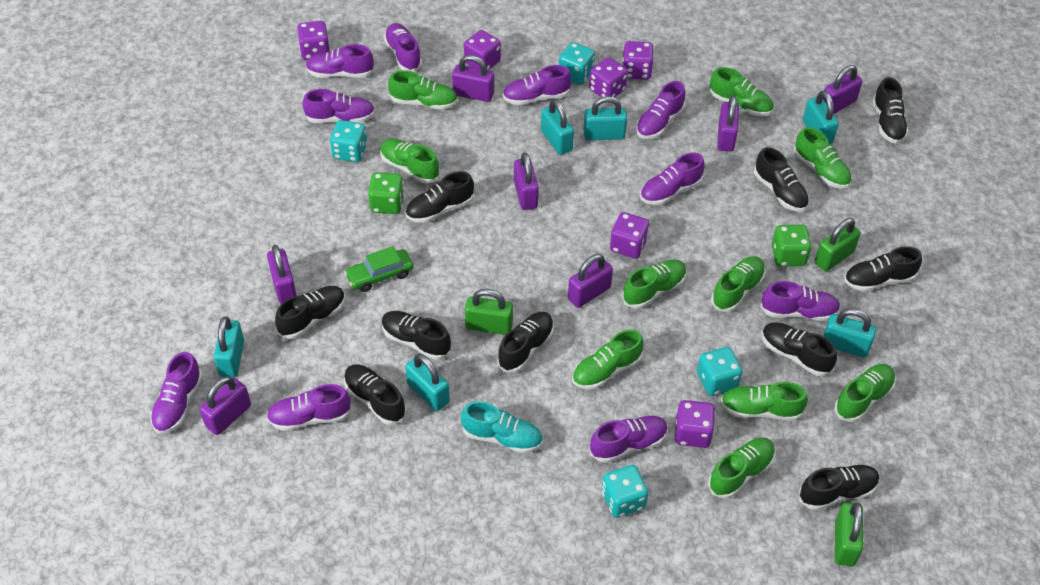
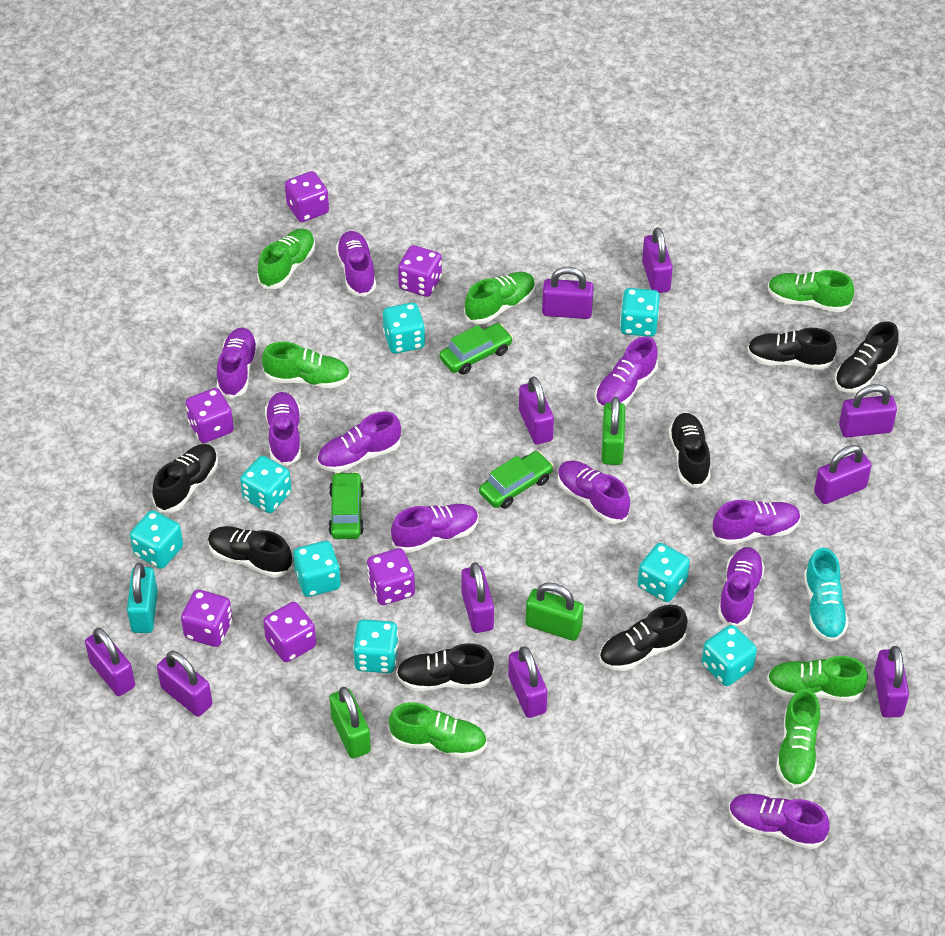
black shoe: [275,286,345,339] [344,364,406,425] [381,311,451,360] [406,171,474,223] [497,312,554,373] [754,147,809,212] [762,322,837,376] [799,464,880,510] [844,246,922,291] [873,77,909,144] = 10 -> [153,444,218,513] [208,526,292,578] [396,643,494,691] [599,605,688,671] [669,413,711,488] [747,328,837,370] [835,321,899,393] = 7
green car: [344,246,413,292] = 1 -> [328,472,364,539] [439,323,513,375] [479,451,554,509] = 3
green dice: [368,172,404,214] [772,225,812,267] = 2 -> none = 0
green shoe: [380,139,440,183] [388,70,458,110] [572,329,643,389] [622,260,687,309] [708,438,775,499] [710,67,774,116] [711,256,766,312] [721,382,808,421] [794,127,852,189] [834,364,896,422] = 10 -> [257,228,315,289] [262,342,350,388] [389,702,487,758] [464,272,536,324] [767,656,868,702] [768,270,854,312] [776,689,820,788] = 7
purple padlock: [200,376,251,435] [267,245,297,304] [452,55,494,102] [514,152,539,210] [568,254,613,308] [717,95,739,152] [823,65,862,114] = 7 -> [85,628,135,696] [157,651,212,717] [461,562,494,633] [508,646,547,718] [519,376,554,445] [542,267,594,319] [642,227,673,293] [814,445,872,504] [839,384,897,438] [874,646,909,718] = 10
turquoise dice: [330,120,367,162] [559,42,595,85] [602,465,648,518] [697,347,743,396] = 4 -> [130,510,183,569] [240,456,292,513] [293,541,341,597] [353,619,399,673] [383,302,425,354] [620,288,660,337] [638,543,690,602] [702,625,757,686] = 8
turquoise padlock: [214,317,244,377] [405,354,450,411] [541,99,574,155] [584,96,627,140] [803,90,839,144] [823,308,876,358] = 6 -> [127,563,158,633] = 1

